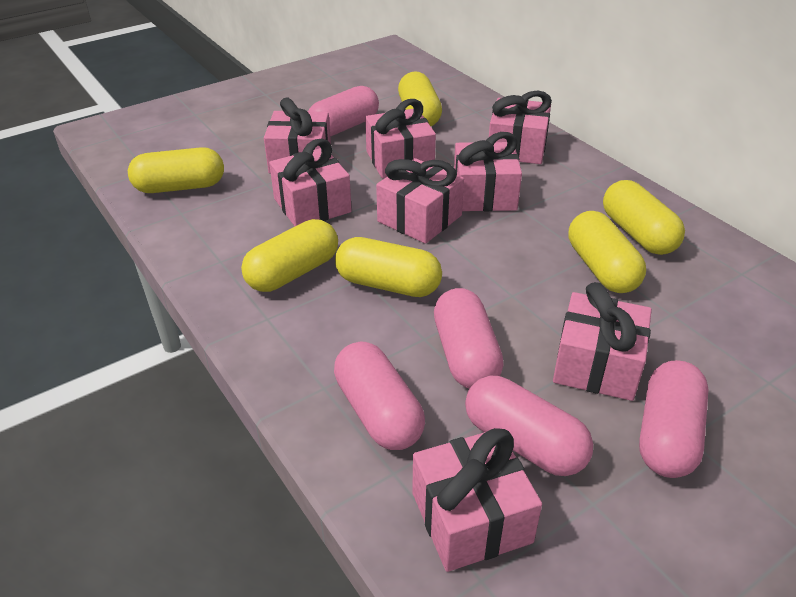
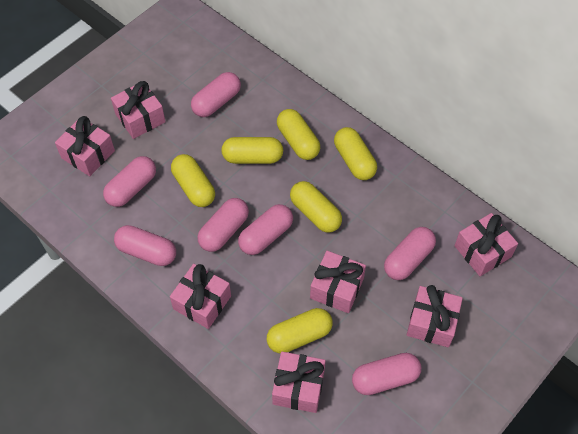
pink capsule: [308,86,379,136] [334,342,425,450] [434,288,504,389] [465,376,593,476] [639,360,708,478] = 5 -> [103,156,156,207] [114,225,176,266] [191,72,241,117] [197,198,249,252] [238,204,293,255] [352,353,422,395] [384,227,436,280] = 7
pink gift: [264,97,331,174] [269,139,352,227] [365,99,436,178] [376,158,464,244] [412,428,542,572] [454,132,522,211] [489,90,552,164] [553,282,652,401] = 8 -> [55,116,115,176] [111,81,166,139] [170,264,231,329] [272,352,326,413] [310,251,366,313] [407,285,463,347] [454,213,518,276] = 7

